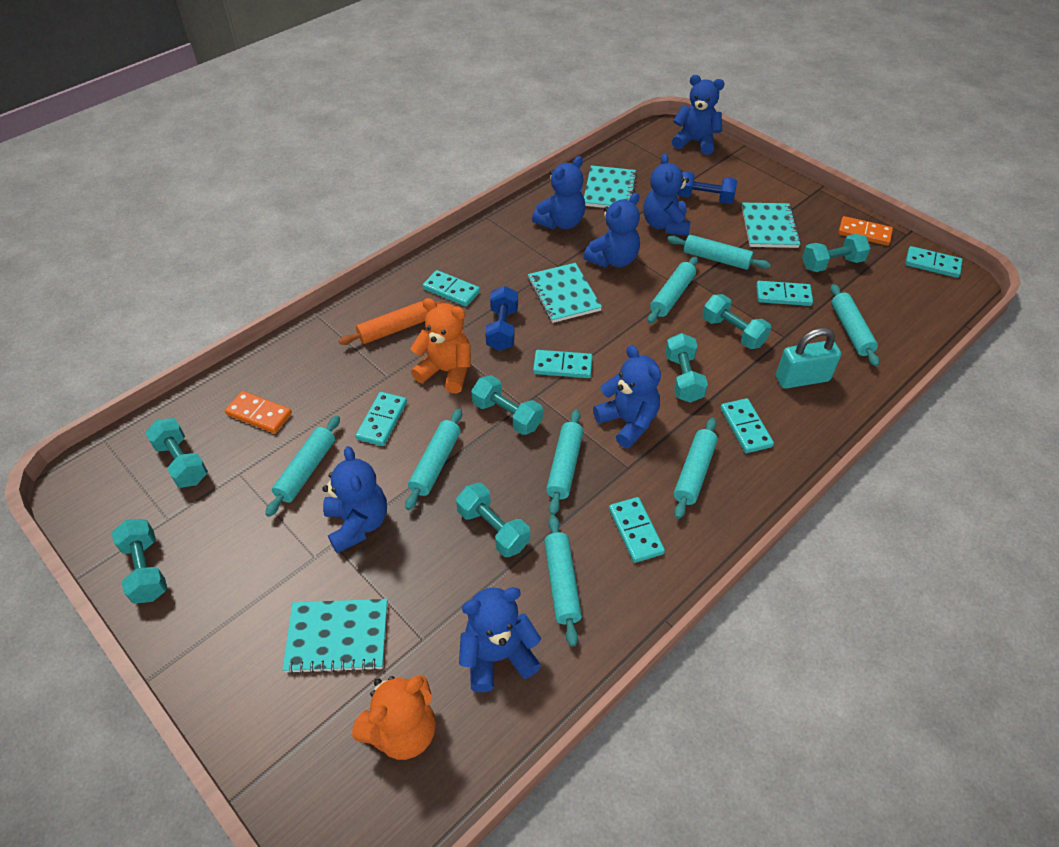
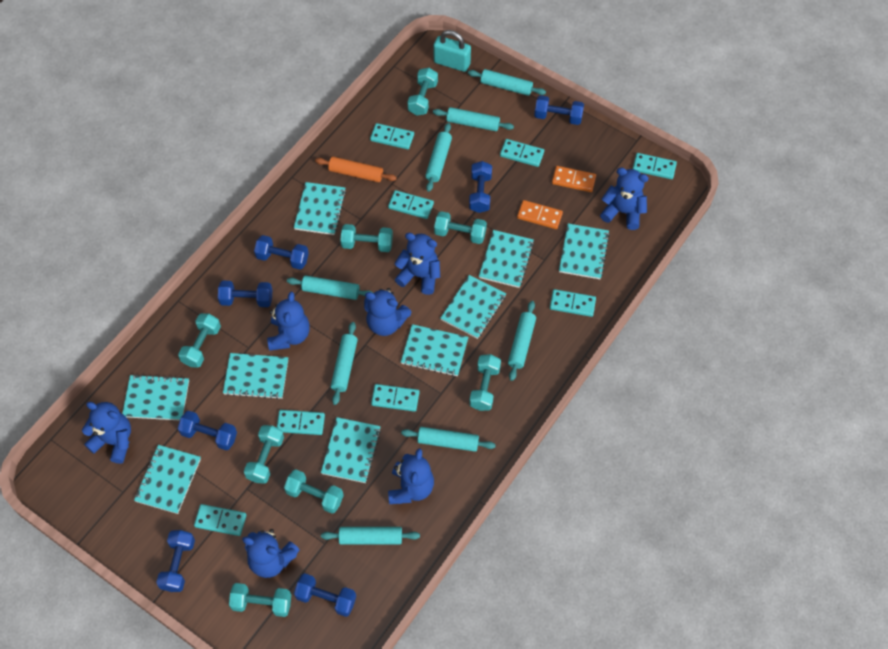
blue dumbbell: [485,286,518,351] [677,171,737,204] = 2 -> [156,530,195,592] [178,411,237,451] [218,281,272,307] [254,235,309,270] [294,573,356,617] [469,161,492,213] [534,95,584,125] = 7
orange teddy bear: [352,675,436,760] [410,298,471,394] = 2 -> none = 0
turquoise domino: [356,392,407,446] [422,270,480,306] [533,350,593,378] [609,497,665,563] [720,398,774,453] [756,281,813,306] [905,246,963,278] = 7 -> [194,504,246,536] [277,410,325,435] [370,123,414,149] [371,384,419,412] [388,190,434,219] [500,139,544,167] [550,289,596,317] [633,153,677,179] = 8
turquoise dumbbell: [112,519,167,604] [145,418,208,488] [456,483,530,557] [471,375,543,435] [665,333,708,403] [702,294,772,349] [802,234,871,272] = 7 -> [178,313,221,368] [229,583,291,617] [244,425,284,484] [284,470,344,514] [340,224,393,252] [407,68,438,116] [434,211,487,244] [469,354,501,411] = 8
turquoise notebook: [282,599,387,674] [528,263,602,323] [584,165,637,208] [742,202,801,248] = 4 -> [122,374,189,421] [134,445,201,514] [223,353,288,399] [294,182,346,235] [321,417,381,483] [401,324,468,376] [441,275,506,339] [479,230,534,288] [559,223,610,279] = 9

